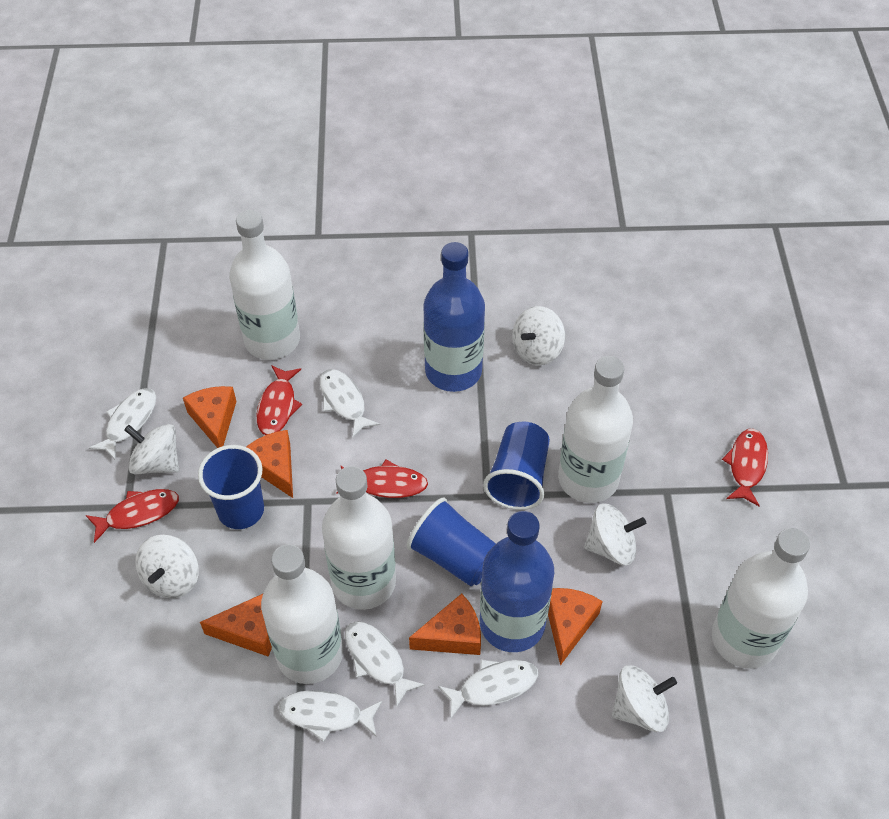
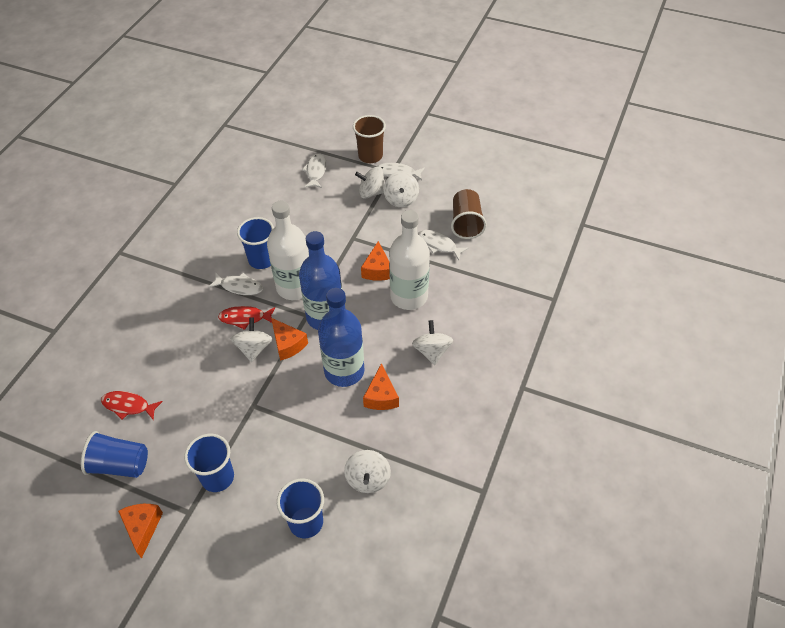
blue cup: [198,445,264,529] [407,497,496,586] [483,422,550,510] = 3 -> [81,431,148,478] [184,434,234,492] [237,217,274,269] [277,479,324,538] = 4
brown cup: none = 0 -> [353,115,386,163] [451,189,487,239] = 2
orange cheese: [183,386,237,448] [200,594,272,657] [246,430,293,498] [409,594,481,655] [548,588,603,666] = 5 -> [118,504,163,559] [271,318,308,361] [361,241,390,281] [363,363,399,410] = 4
red fish: [86,489,179,543] [257,365,302,435] [337,460,428,498] [722,429,768,506] = 4 -> [101,391,163,420] [218,306,275,330] = 2
white bottle: [229,210,300,360] [261,544,343,684] [322,466,396,610] [558,356,633,503] [712,528,810,669] = 5 -> [267,201,309,300] [389,210,430,310] = 2
white fish: [89,388,156,460] [279,690,382,742] [320,369,380,438] [345,621,425,707] [438,659,538,720] = 5 -> [208,273,263,295] [302,153,327,188] [377,163,425,180] [418,230,469,260] = 4

